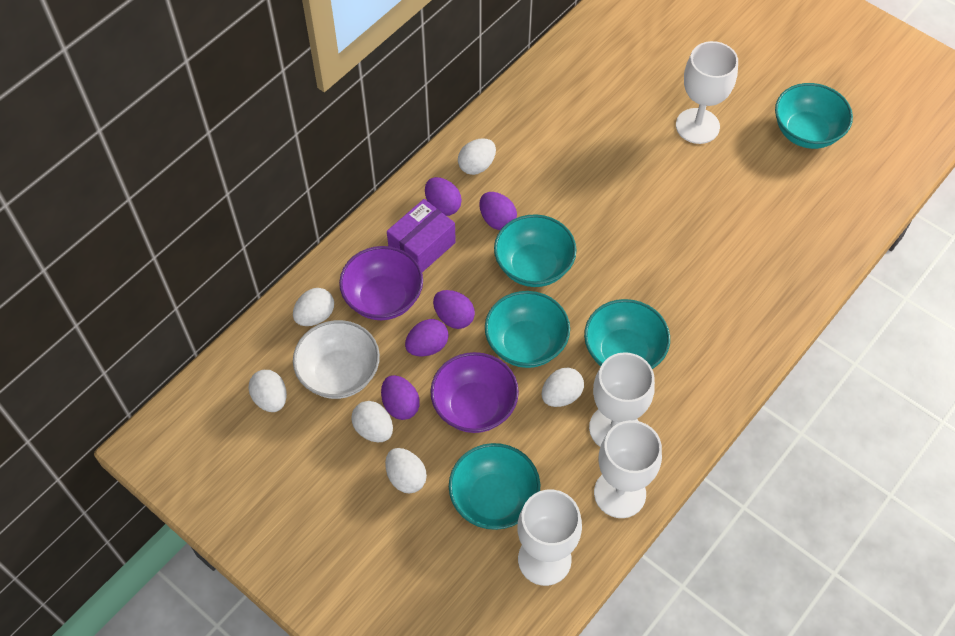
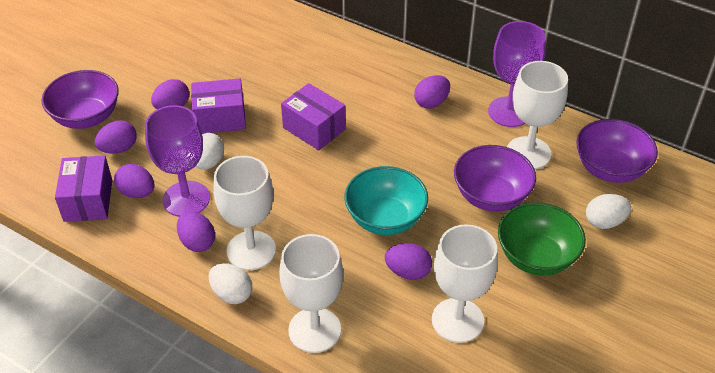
green bowl: none = 0 -> [498,202,586,276] = 1
purple bowl: [339,246,423,320] [430,352,519,433] = 2 -> [42,70,119,129] [454,145,536,212] [576,119,658,183] = 3
purple box: [387,199,456,272] = 1 -> [55,156,112,222] [191,78,246,134] [281,83,346,150] = 3
purple egg: [381,375,420,420] [405,319,449,357] [425,177,462,216] [433,290,475,329] [479,192,517,230] = 5 -> [95,120,137,154] [114,164,155,198] [151,79,189,109] [177,211,215,252] [385,243,432,280] [414,75,450,109] = 6
purple goblet: none = 0 -> [145,105,210,217] [488,21,546,127] = 2
turquoise bowl: [449,443,540,530] [485,291,570,368] [494,214,577,287] [584,299,670,369] [775,83,853,149] = 5 -> [344,166,428,235] = 1
white bowl: [293,320,380,399] = 1 -> none = 0
white egg: [248,370,287,412] [293,288,334,326] [351,401,393,442] [385,448,427,494] [458,138,496,175] [542,367,584,407] = 6 -> [196,133,224,170] [209,263,252,304] [586,194,631,229] = 3

